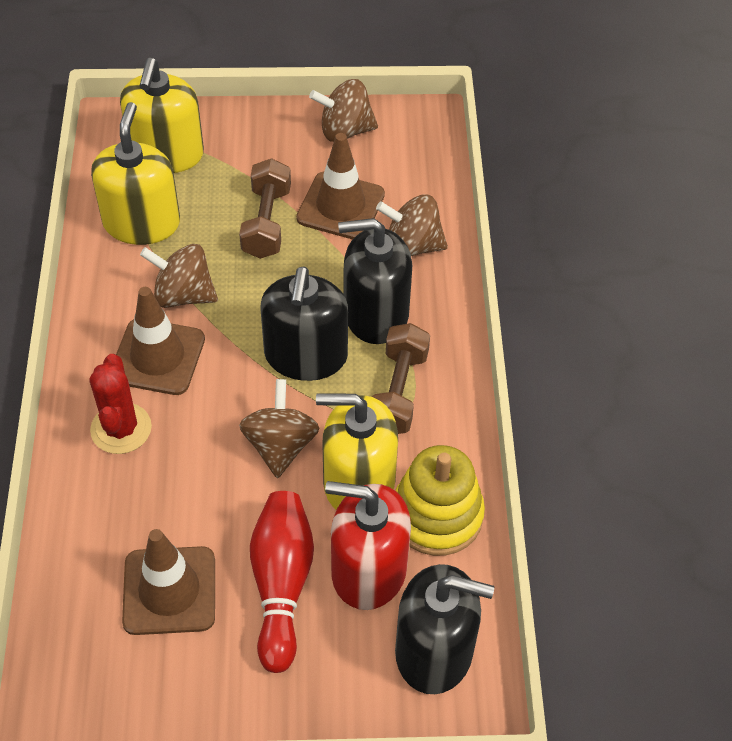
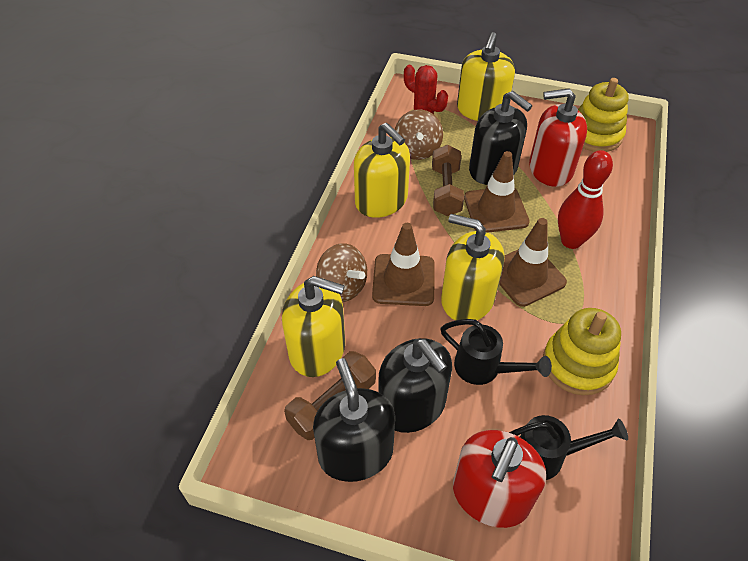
black watering can: none = 0 -> [440,319,552,385] [509,415,628,480] = 2
brown spinning top: [140,244,218,308] [239,379,319,478] [309,79,378,142] [376,194,448,256] = 4 -> [316,243,367,302] [395,109,443,160] = 2
red soap dispenser: [325,481,411,610] = 1 -> [453,430,546,528] [529,88,587,187] = 2
yellow soap dispenser: [91,102,180,245] [120,58,204,173] [316,393,398,510] = 3 -> [282,276,345,377] [354,123,410,218] [441,214,504,321] [457,32,515,121] = 4
yellow stacking toy: [395,445,485,556] = 1 -> [543,308,621,395] [578,78,629,152] = 2

